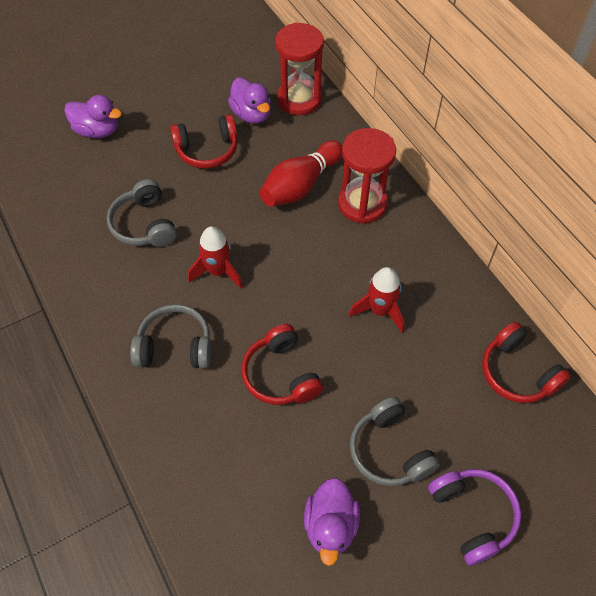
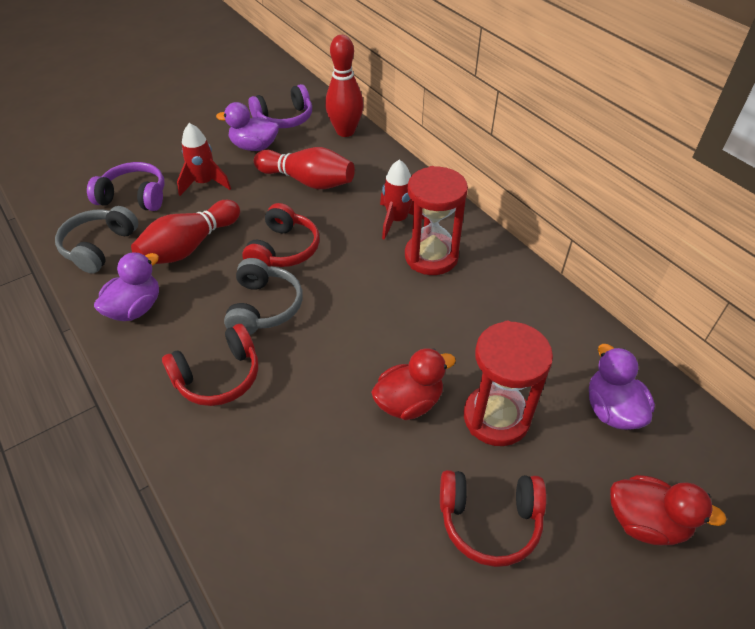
grey headphones: [107,179,177,247] [130,304,212,369] [350,397,440,486] = 3 -> [55,206,138,274] [224,258,303,335] = 2
purple headphones: [428,469,521,566] = 1 -> [87,162,165,211] [248,84,312,128] = 2
red bowling pin: [260,140,342,207] = 1 -> [131,200,240,264] [254,147,355,190] [325,35,364,137] = 3
red duck: none = 0 -> [371,348,456,420] [610,475,727,546] = 2

